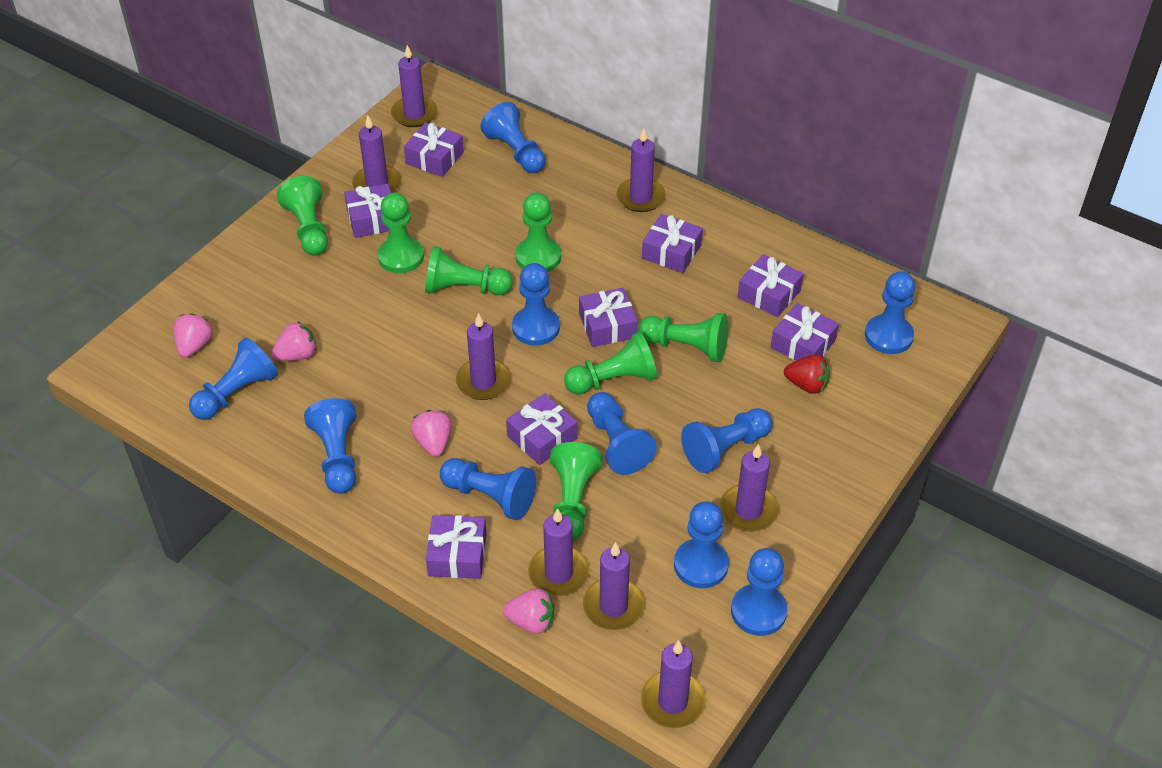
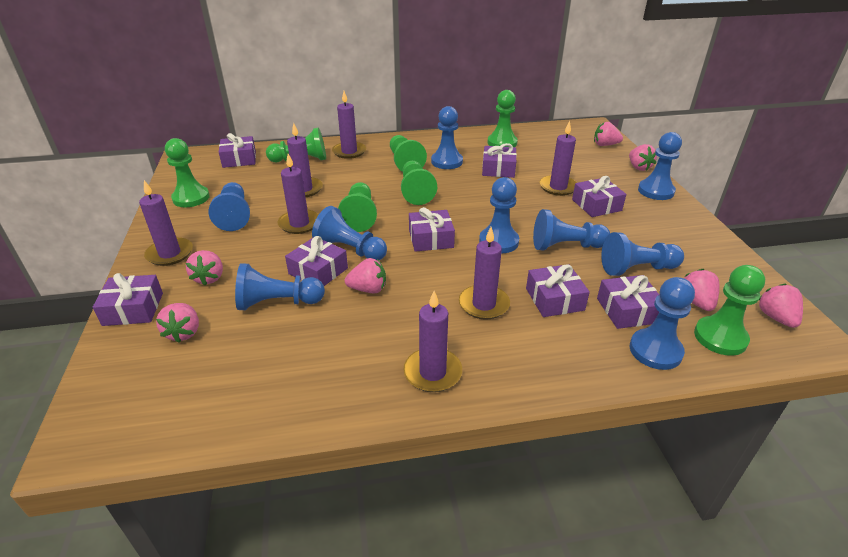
blue pawn: [189,338,278,420] [304,398,357,494] [440,458,536,520] [481,102,546,173] [512,263,560,346] [587,392,656,475] [674,501,729,588] [681,408,773,473] [731,548,788,636] [865,271,915,354] = 10 -> [209,182,250,231] [235,263,325,310] [312,206,387,260] [431,106,463,169] [479,177,519,253] [533,209,610,251] [601,232,684,276] [630,277,695,370] [638,132,682,200] = 9
pink strawberry: [174,313,213,358] [271,321,317,361] [411,410,451,457] [503,588,554,634] = 4 -> [156,303,199,343] [186,250,223,286] [345,258,386,293] [594,122,623,146] [629,144,657,171] [684,269,719,311] [759,284,803,328] = 7
purple candle: [352,115,401,193] [391,45,438,127] [456,313,511,400] [528,508,589,596] [583,542,645,630] [617,128,666,212] [641,640,706,728] [720,444,779,532] = 8 -> [139,180,193,266] [278,154,319,234] [287,123,323,197] [332,91,366,159] [403,291,462,392] [459,227,510,320] [540,121,577,196] = 7
red strawberry: [784,354,830,394] = 1 -> none = 0

